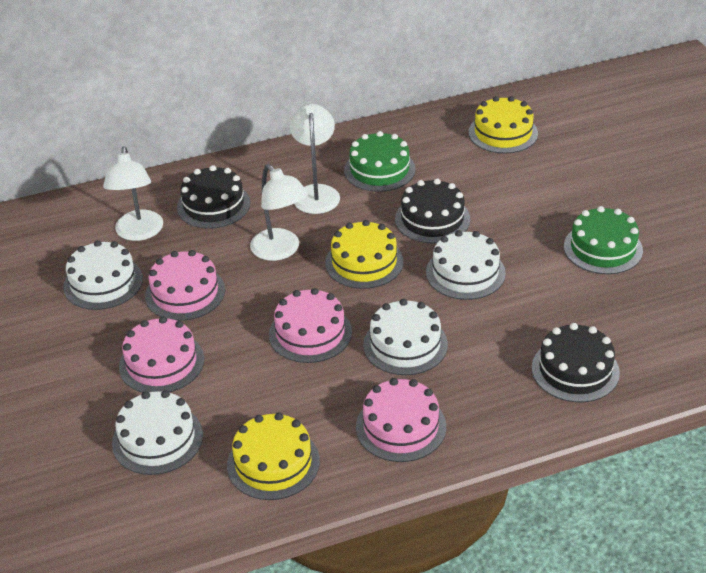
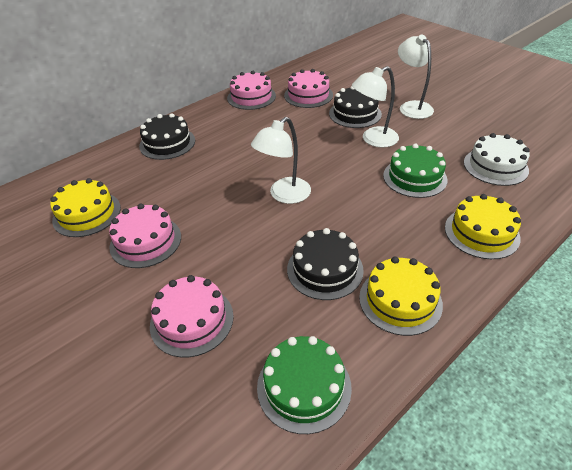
white cake: [63,240,143,310] [112,390,203,475] [363,299,448,375] [426,230,506,300] = 4 -> [464,133,530,186] = 1

